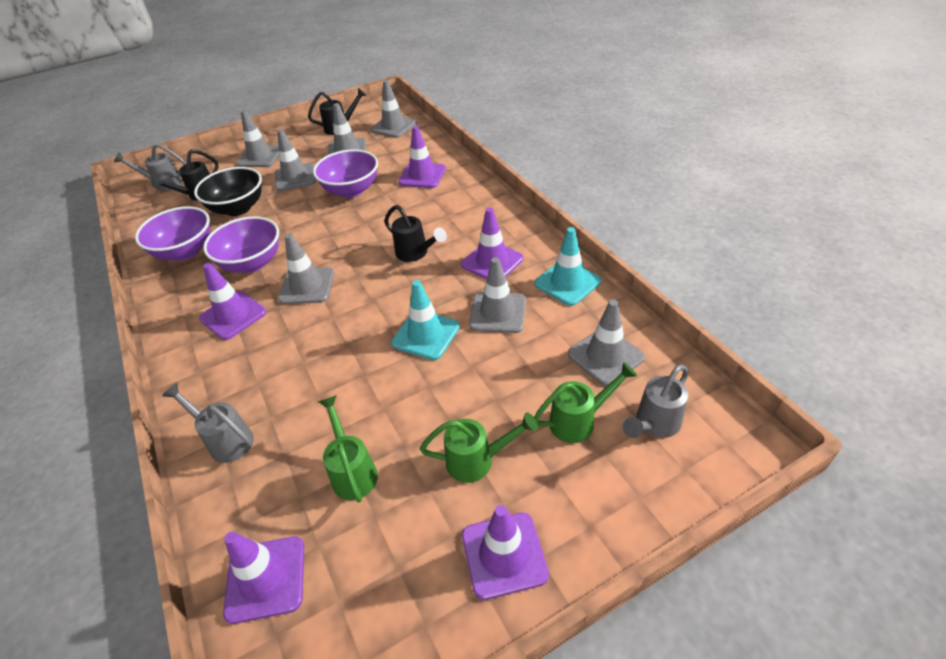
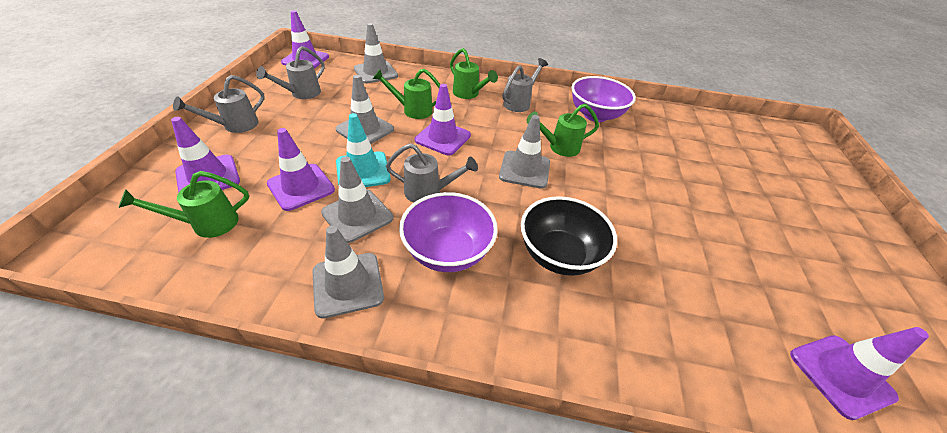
black watering can: [151,149,219,201] [308,88,366,135] [384,205,447,262] = 3 -> none = 0
green watering can: [318,395,378,502] [420,412,538,483] [534,362,637,443] = 3 -> [119,171,249,238] [373,69,440,119] [450,48,498,99] [527,103,599,157] = 4
grey traffic cone: [237,110,279,167] [275,129,316,191] [278,233,334,305] [328,103,366,155] [371,80,416,138] [469,257,526,333] [568,299,645,386] = 7 -> [312,226,384,319] [321,157,393,243] [335,75,394,144] [354,23,398,83] [499,115,550,189] = 5
grey watering can: [114,144,187,191] [162,383,254,463] [623,365,689,438] = 3 -> [173,75,265,133] [256,46,325,99] [386,143,478,203] [503,58,548,112] = 4
purple bowl: [135,206,210,261] [203,216,279,273] [313,149,378,198] = 3 -> [399,192,498,272] [572,76,636,122] = 2
turquoise traffic cone: [391,280,460,360] [534,227,601,306] = 2 -> [336,113,391,187] = 1

